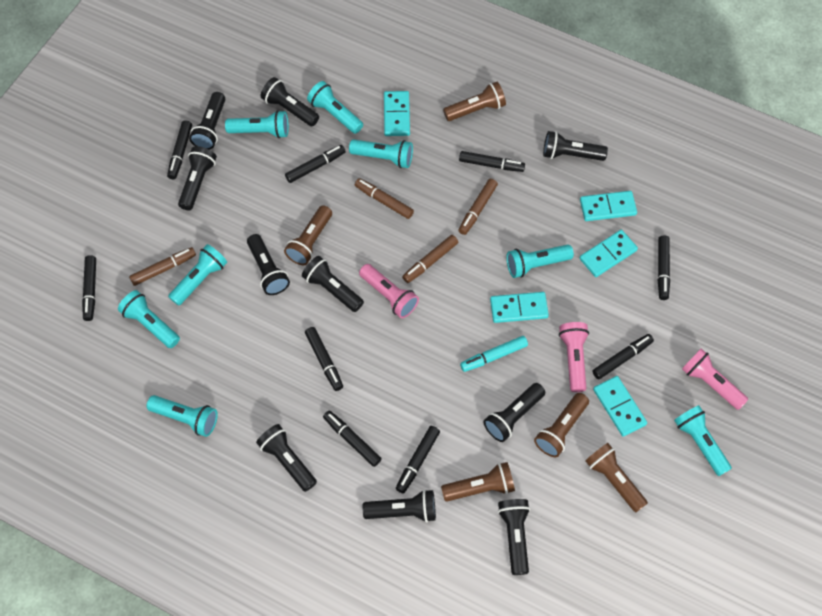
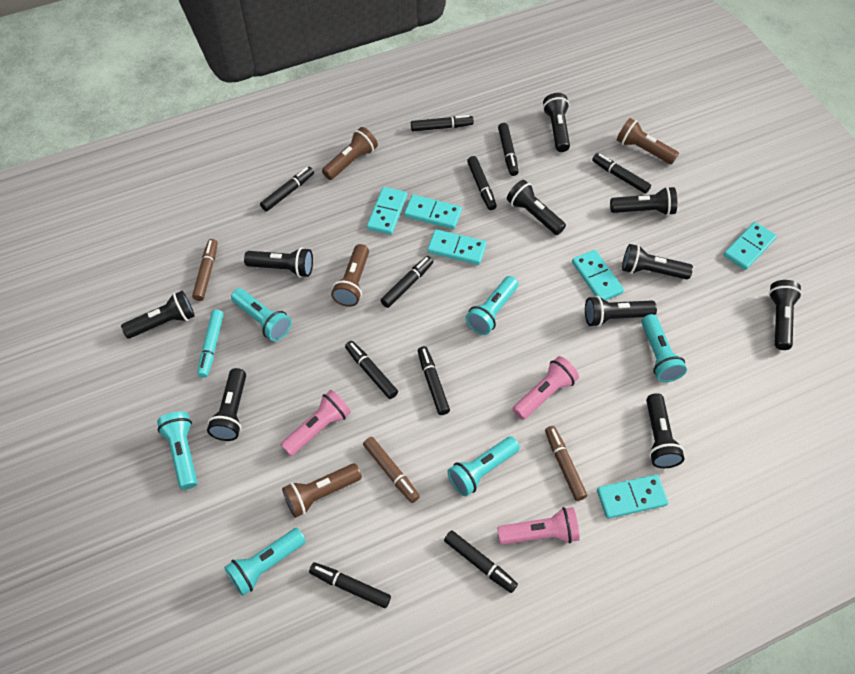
black marker: [82,255,96,321] [167,120,192,180] [285,145,346,183] [305,327,343,391] [323,410,382,467] [396,426,440,494] [459,151,525,172] [592,334,654,379] [658,235,670,300] = 9 -> [260,167,314,212] [309,562,391,608] [345,341,398,399] [380,256,433,308] [411,115,474,131] [418,346,450,415] [444,530,518,593] [467,156,497,210] [498,123,518,176] [592,153,651,194] = 10
brown flashlight: [284,205,332,265] [441,462,515,502] [443,82,506,121] [534,393,589,457] [585,443,648,512] = 5 -> [282,464,362,518] [322,127,378,180] [331,244,369,307] [617,118,679,164] = 4
brown marker: [129,247,196,286] [355,178,414,219] [402,235,458,283] [458,179,498,235] = 4 -> [192,239,218,301] [363,437,420,503] [545,426,587,501] = 3
turquoise domino: [384,91,410,136] [490,292,549,323] [580,191,637,221] [580,230,638,277] [593,376,647,437] = 5 -> [367,187,407,235] [404,194,462,229] [427,229,487,265] [572,250,624,300] [597,475,669,519] [724,222,777,270] = 6
turquoise flashlight: [118,290,180,348] [147,395,218,437] [168,244,227,306] [225,110,289,138] [307,81,363,134] [349,139,413,168] [506,244,574,278] [674,405,732,476] = 8 -> [157,411,197,490] [224,528,306,596] [231,288,292,341] [447,436,520,496] [465,276,518,335] [641,314,687,382] = 6

